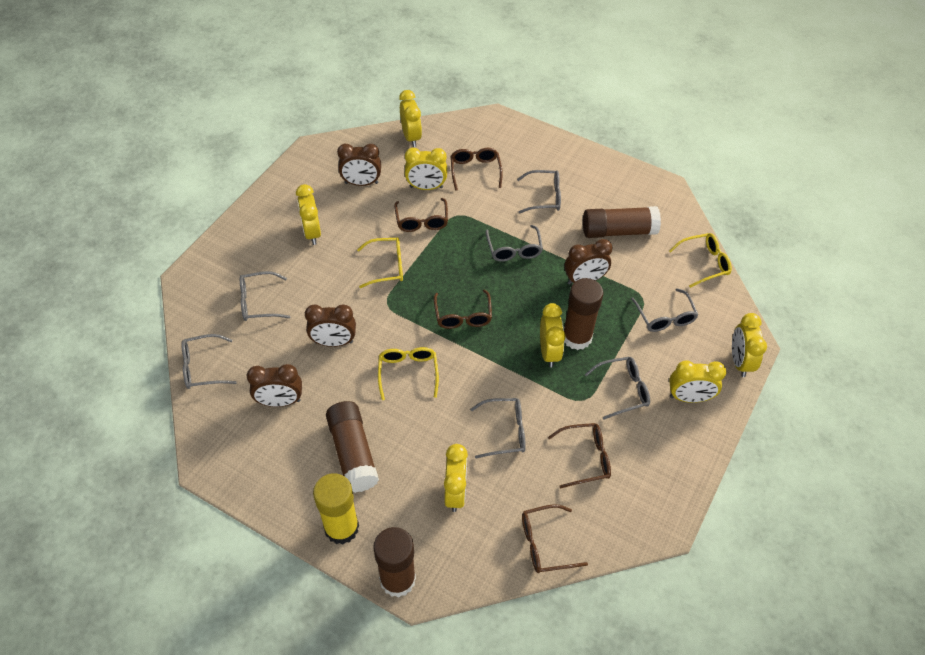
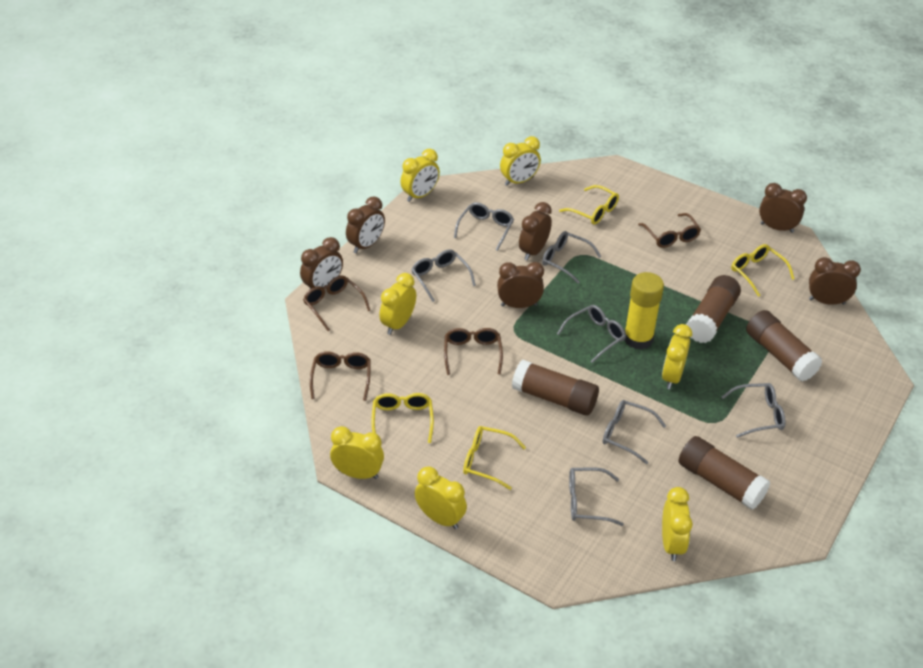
brown clock: [247,364,302,407] [305,304,356,347] [337,143,381,186] [564,239,613,285] = 4 -> [300,237,343,289] [346,197,385,253] [497,262,544,308] [519,202,552,260] [759,183,807,233] [809,257,861,305] = 6
brown glasses: [394,198,448,232] [434,290,492,329] [451,148,503,191] [522,504,588,573] [548,423,611,489] = 5 -> [303,275,371,331] [310,351,371,401] [444,328,503,375] [638,213,701,248] = 4
yellow glasses: [357,237,403,288] [378,347,439,400] [669,233,732,288] = 3 -> [371,393,434,443] [463,426,526,490] [559,185,619,225] [731,244,795,297] = 4

